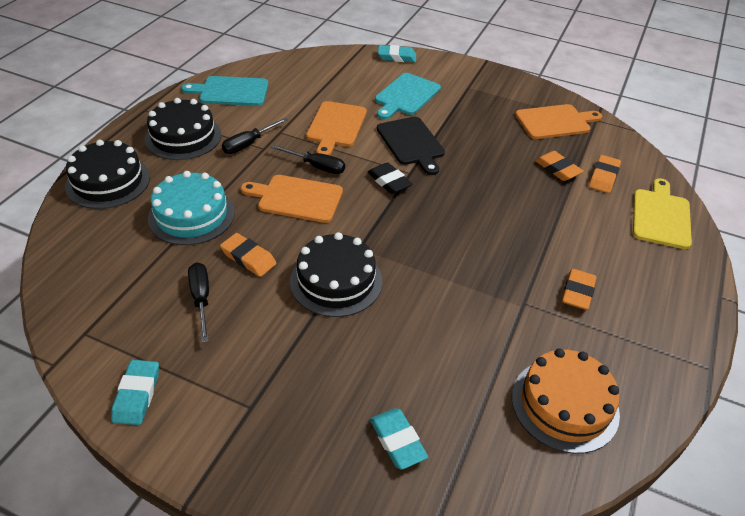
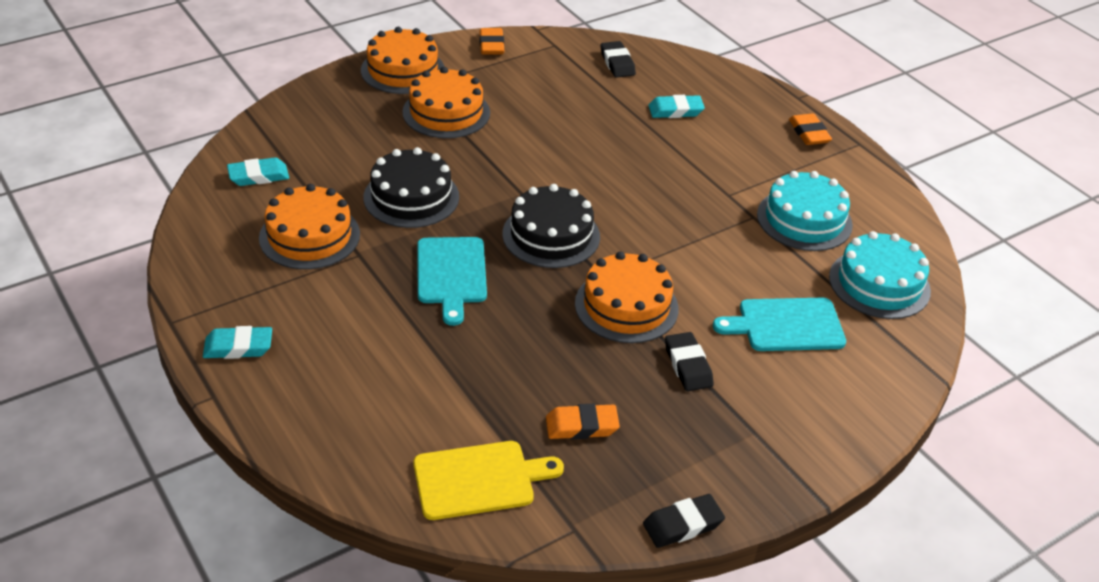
black cake: [65,140,150,209] [145,98,221,160] [290,232,382,317] = 3 -> [363,147,459,228] [502,184,600,268] = 2
black cutting board: [377,117,445,175] = 1 -> none = 0
black eraser: [367,162,413,194] = 1 -> [601,41,636,78] [643,494,725,548] [665,332,714,391] = 3
black screwdriver: [188,262,209,343] [222,118,288,154] [271,145,345,174] = 3 -> none = 0
orange cake: [512,348,620,454] = 1 -> [259,184,360,269] [361,27,445,94] [402,67,490,138] [575,251,679,343] = 4
orange cutting board: [241,175,343,223] [306,101,367,156] [515,104,602,139] = 3 -> none = 0
orange eraser: [220,233,277,277] [535,151,584,181] [562,269,597,310] [589,155,621,193] = 4 -> [479,28,504,55] [546,404,620,439] [789,113,832,145] = 3
turquoise cake: [148,171,235,245] = 1 -> [757,171,853,251] [829,231,931,319] = 2

